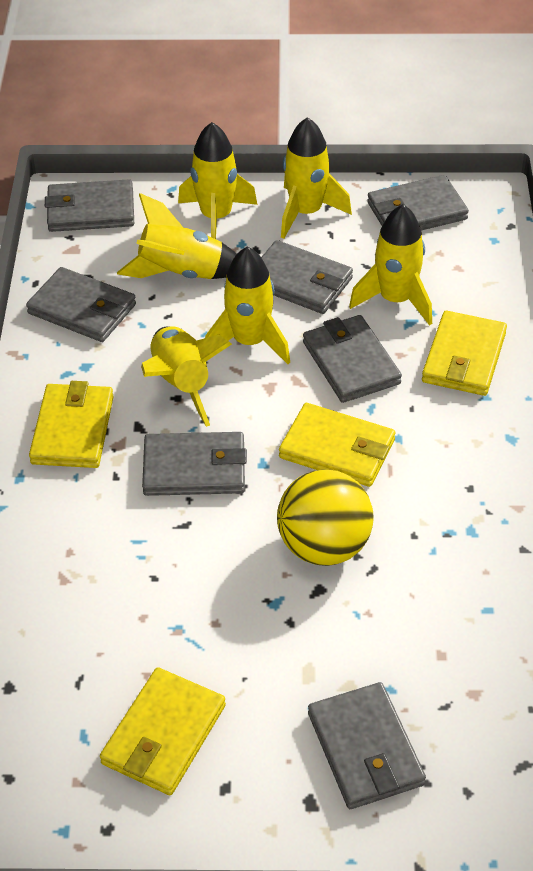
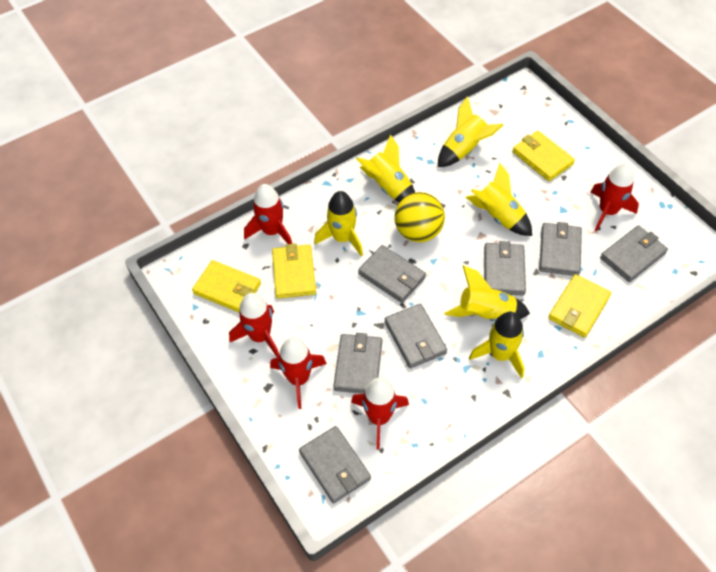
red rocket: none = 0 -> [229,293,280,357] [244,184,292,244] [270,337,327,409] [351,377,409,450] [590,163,639,231] = 5

